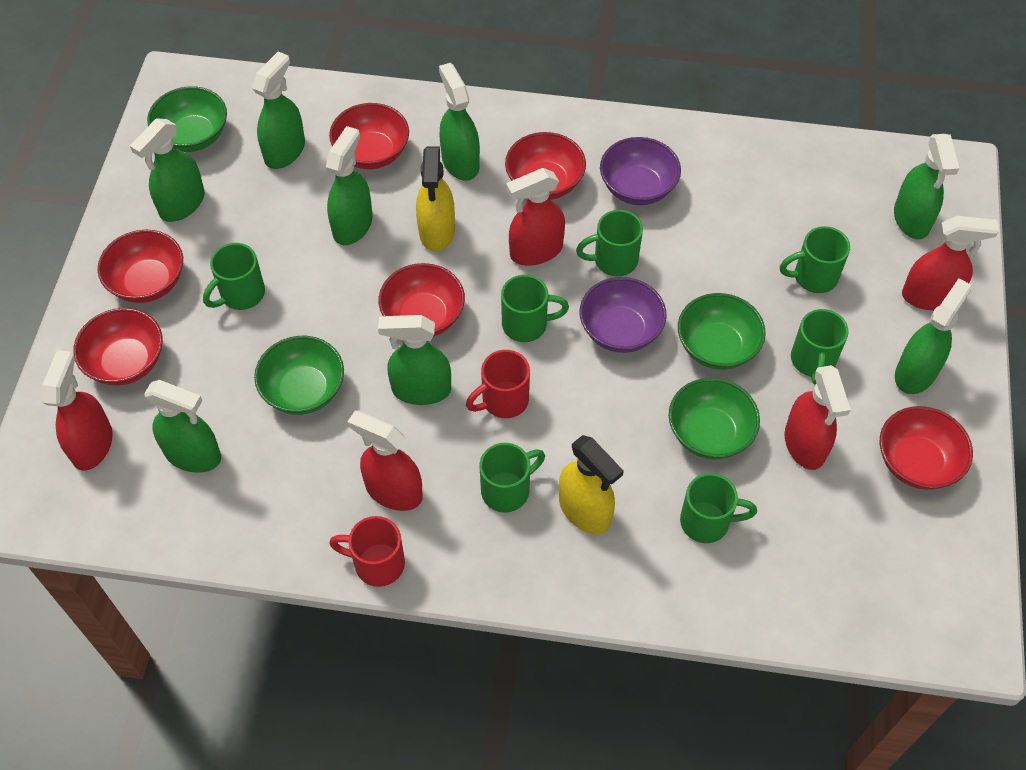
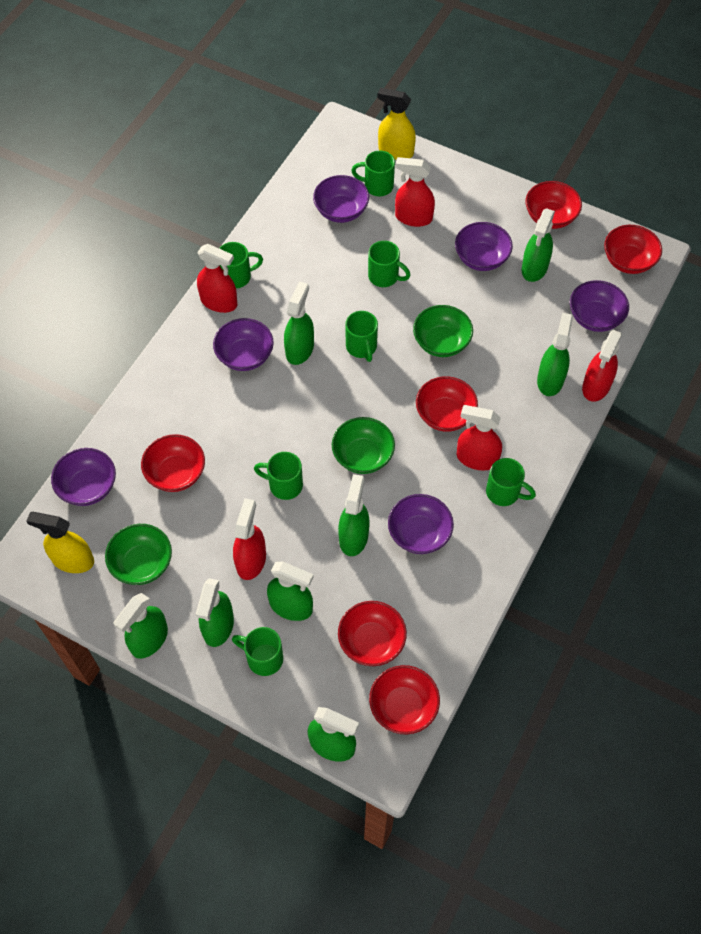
green bowl: [147,86,227,152] [254,336,344,415] [669,378,760,459] [678,293,766,370] = 4 -> [105,524,172,585] [332,417,395,474] [413,305,473,357] = 3
purple bowl: [580,277,666,353] [600,137,681,205] = 2 -> [51,448,116,506] [213,318,274,371] [313,175,369,223] [388,494,454,554] [455,222,513,271] [570,280,629,332] = 6
red mug: [329,516,405,587] [466,350,530,418] = 2 -> none = 0

